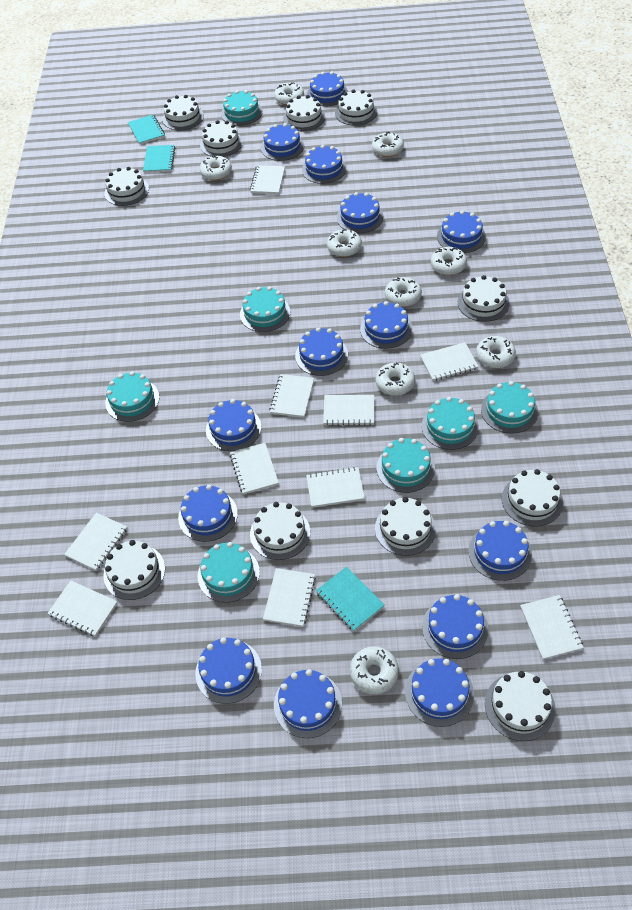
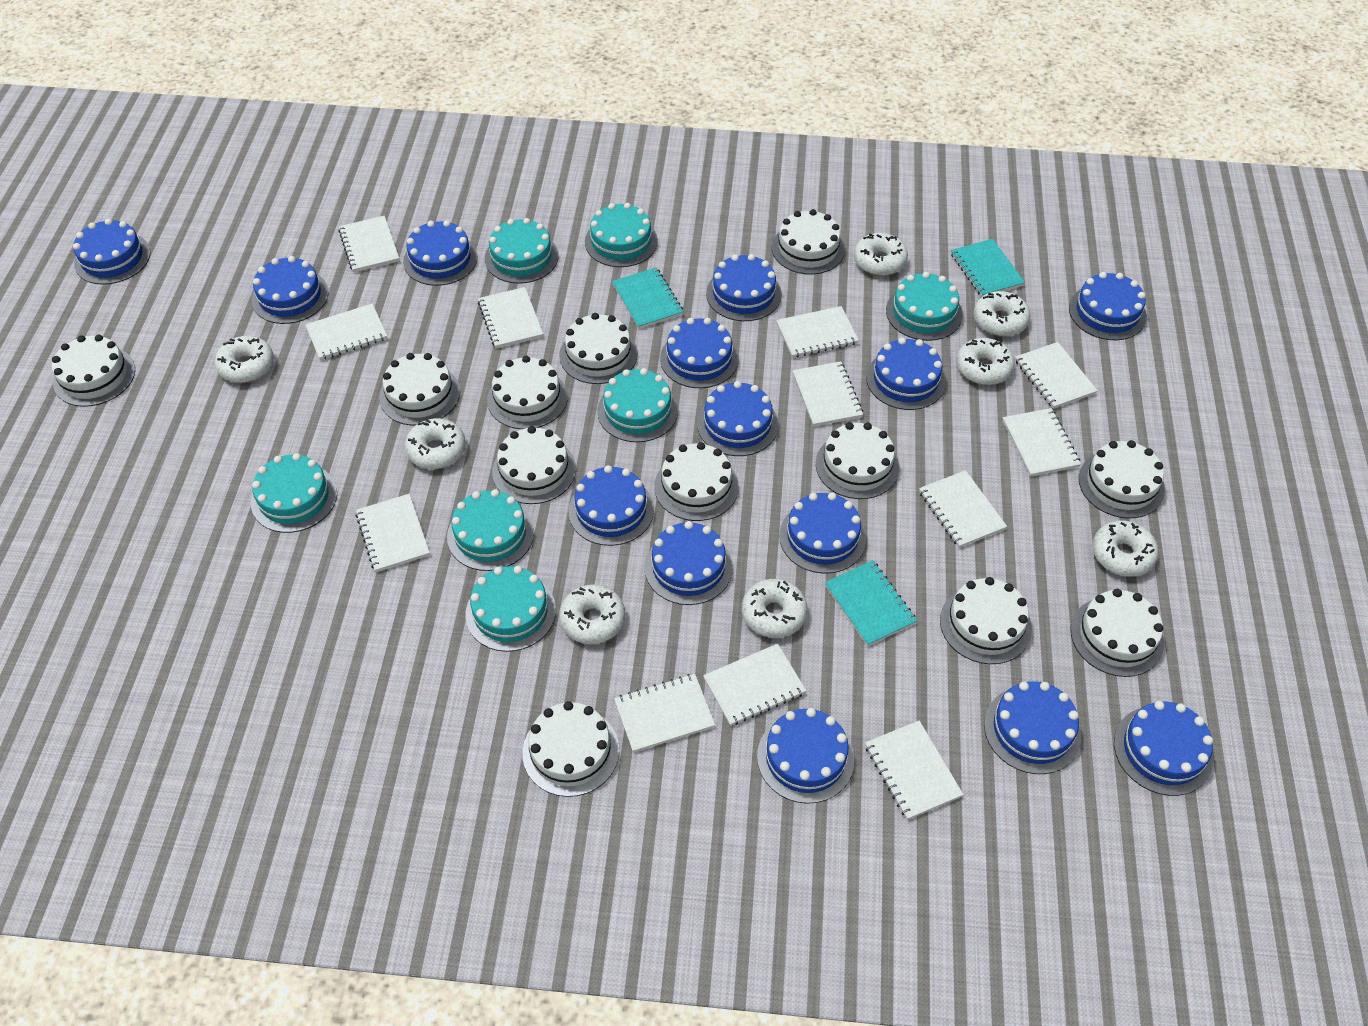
white cake: [104,167,149,206] [104,540,165,600] [162,95,204,130] [200,120,243,157] [250,502,310,560] [283,95,325,131] [335,89,377,126] [375,497,436,556] [458,275,510,322] [485,671,556,741] [502,469,563,527] = 11 -> [52,335,135,407] [379,353,460,426] [487,356,568,429] [492,426,576,504] [522,701,619,797] [559,313,638,384] [654,442,739,521] [772,209,845,275] [816,422,899,499] [940,577,1032,664] [1071,589,1164,677] [1079,440,1165,518] = 12
white donut: [200,156,232,180] [274,82,304,105] [327,229,362,257] [350,646,399,694] [372,132,404,157] [375,362,415,396] [385,277,422,307] [431,247,467,275] [476,336,516,368] = 9 -> [215,336,274,383] [405,418,466,469] [559,584,625,644] [742,579,808,638] [854,233,908,276] [956,338,1015,385] [973,291,1030,336] [1092,520,1158,577] = 8
white notebook: [47,580,117,637] [64,513,128,571] [230,443,279,495] [250,165,285,194] [263,568,316,627] [269,374,314,418] [306,467,365,508] [323,395,374,426] [420,342,479,381] [520,595,584,660] = 10 -> [305,303,388,360] [338,216,400,272] [356,494,430,572] [478,287,543,348] [614,674,715,753] [703,644,806,726] [776,306,859,358] [793,361,863,427] [865,720,963,820] [919,470,1007,548] [1003,408,1081,477] [1015,342,1098,409] = 12

